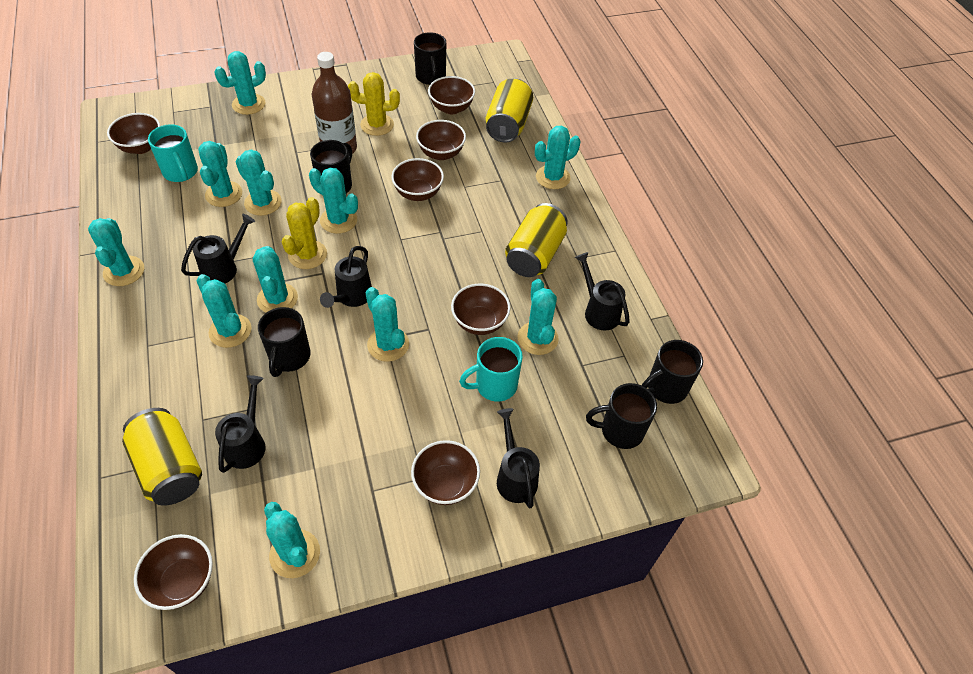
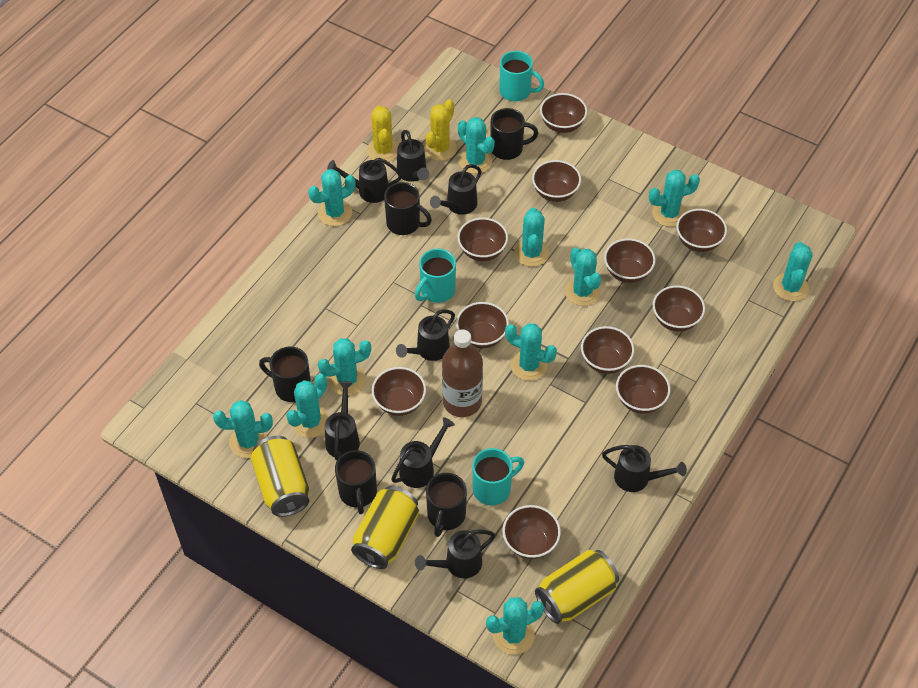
black watering can: [181,214,255,284] [215,375,266,473] [320,246,372,308] [497,408,540,508] [575,252,630,330] = 5 -> [325,381,360,461] [327,158,402,203] [391,417,455,488] [396,310,455,361] [397,130,429,182] [415,529,495,578] [430,164,482,215] [602,445,687,492] = 8
brown bowl: [107,113,160,154] [134,534,213,610] [391,158,444,201] [411,440,480,505] [416,120,466,160] [428,76,475,114] [451,284,511,335] = 7 -> [372,367,426,416] [456,302,509,349] [457,218,508,261] [503,505,561,559] [532,160,581,202] [540,93,587,133] [581,326,634,374] [604,238,656,283] [616,365,671,414] [653,285,705,332] [676,209,727,252] = 11
turquoise mug: [148,124,198,182] [459,337,523,402] = 2 -> [415,249,456,303] [472,448,524,505] [499,51,544,101] = 3

